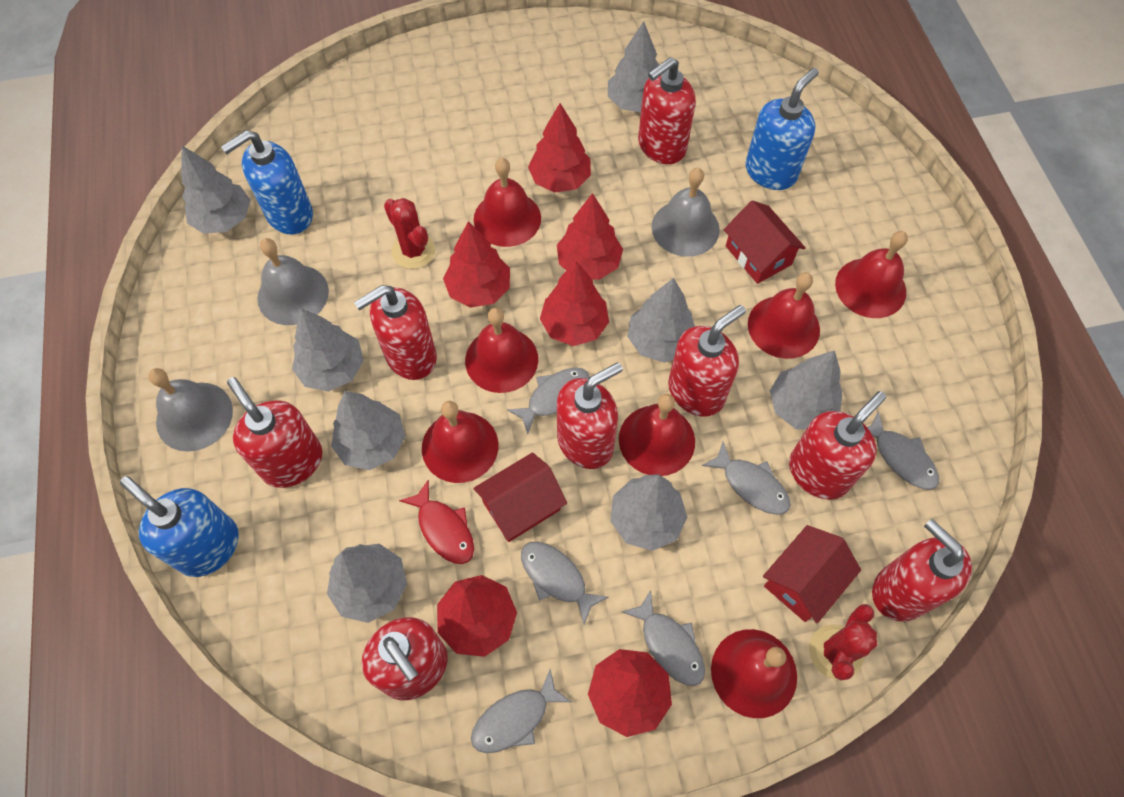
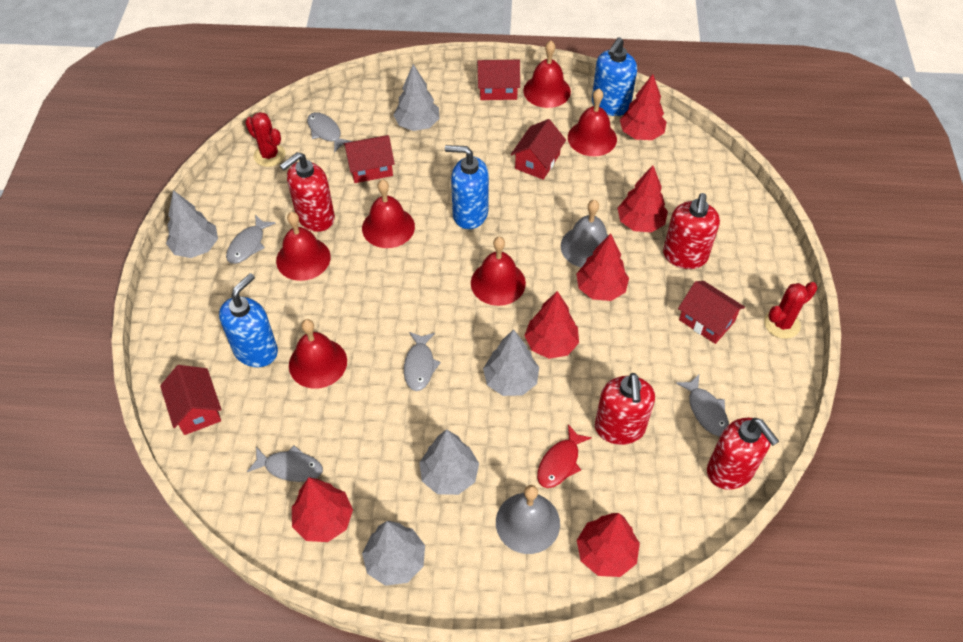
grey bell: [148,368,233,452] [257,238,329,325] [651,168,720,257] = 3 -> [496,485,560,554] [561,200,608,267] = 2
grey fish: [471,669,571,753] [507,368,590,434] [521,542,609,624] [622,590,705,686] [702,442,791,515] [867,411,939,490] = 6 -> [226,215,276,264] [247,446,323,482] [307,112,353,153] [404,332,441,391] [676,375,729,436] = 5
grey tree: [181,146,250,234] [292,308,364,392] [327,544,407,623] [331,391,406,470] [608,21,659,112] [610,474,687,551] [628,278,695,363] [770,350,842,430] = 8 -> [166,190,218,258] [362,521,425,586] [393,64,439,131] [419,429,479,495] [483,329,539,396] = 5
red bell: [422,401,498,483] [465,308,538,393] [474,158,541,247] [619,394,695,476] [711,629,797,718] [748,272,820,359] [835,231,908,318] = 7 -> [276,212,331,281] [289,319,347,389] [362,179,415,248] [471,237,526,306] [523,41,571,108] [568,89,617,156] = 6
red house: [474,452,567,542] [724,200,805,284] [763,525,861,623] = 3 -> [160,365,222,435] [344,135,395,183] [477,60,520,100] [511,119,566,180] [678,281,745,344] = 5
red soap dispenser: [227,377,323,488] [354,285,437,380] [362,617,448,700] [557,362,623,469] [638,57,696,164] [668,305,746,417] [789,391,886,500] [872,519,972,621] = 8 -> [280,152,335,232] [595,373,655,445] [663,193,720,269] [707,418,779,490] = 4

